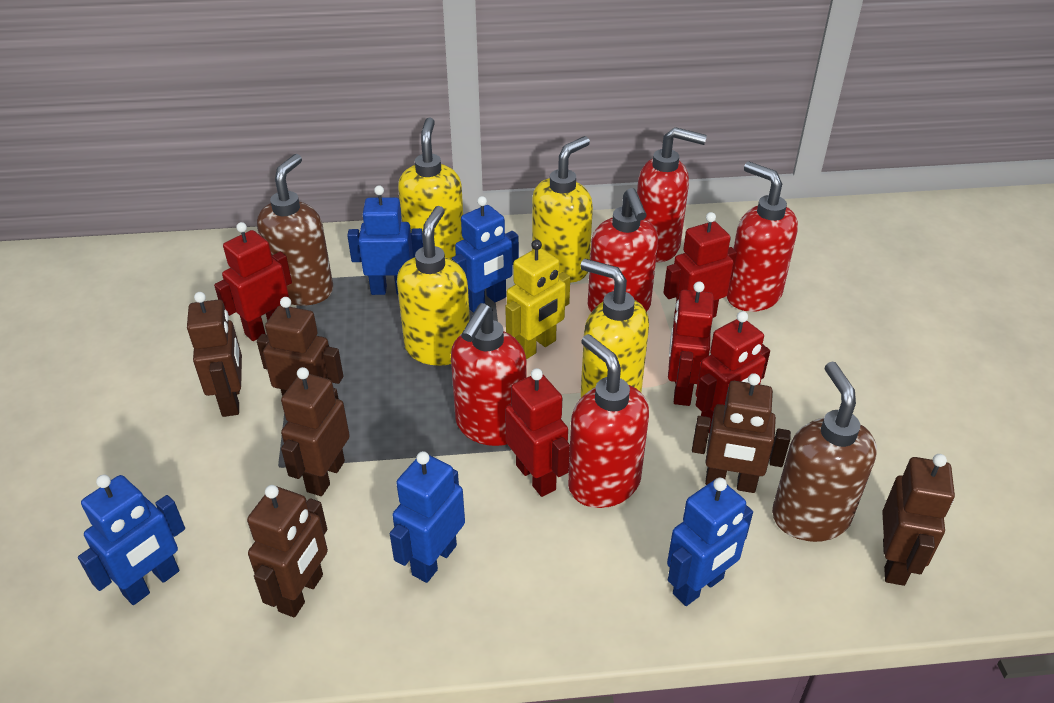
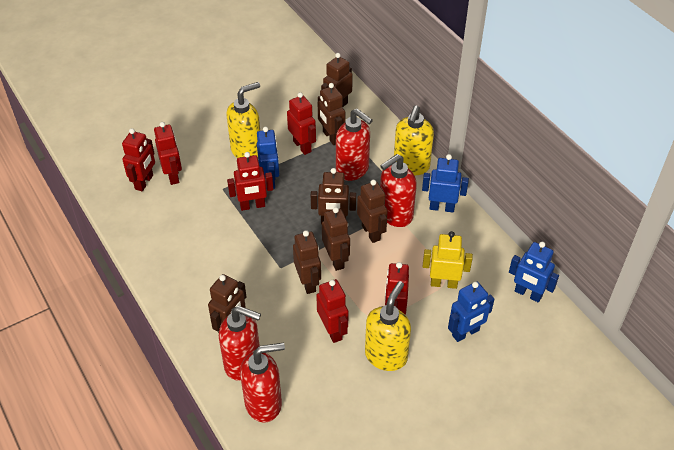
blue robot: [78,475,185,605] [347,185,423,295] [390,451,465,583] [452,196,519,313] [667,478,753,606] = 5 -> [257,127,279,189] [422,154,469,213] [448,281,494,342] [509,242,559,302] = 4
brown robot: [187,292,242,417] [247,485,328,617] [257,297,343,396] [281,367,350,496] [692,373,791,493] [882,454,955,586] = 6 -> [208,274,246,334] [293,230,321,294] [311,168,356,224] [318,83,345,145] [321,53,353,107] [322,207,350,271] [357,180,388,243] = 7
brown soap dispenser: [257,154,333,306] [772,362,877,542] = 2 -> none = 0
red robot: [214,222,292,341] [505,368,570,497] [663,212,737,318] [668,281,714,406] [696,311,770,433] = 5 -> [122,128,155,191] [154,122,182,185] [227,152,273,211] [287,92,316,155] [316,279,349,343] [385,262,409,314] = 6
red soap dispenser: [451,303,526,446] [568,334,649,508] [588,188,658,312] [637,127,707,263] [727,162,798,312] = 5 -> [219,306,261,381] [240,343,285,423] [336,109,373,181] [380,154,417,227] = 4
yellow soap dispenser: [397,206,470,366] [398,117,464,260] [532,136,593,283] [580,259,649,398] = 4 -> [226,82,260,158] [365,281,411,371] [394,105,434,175] = 3

